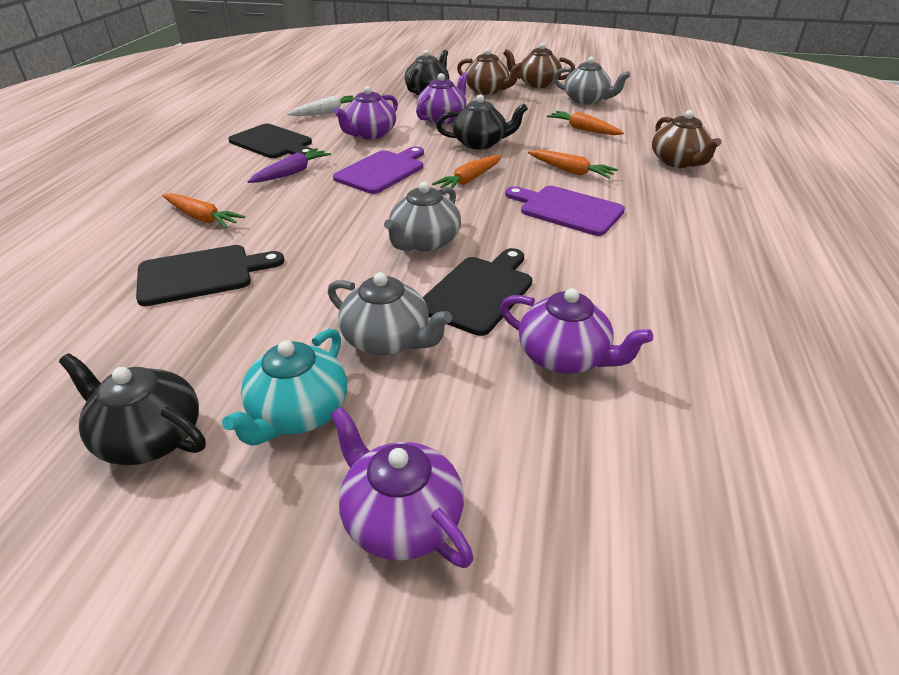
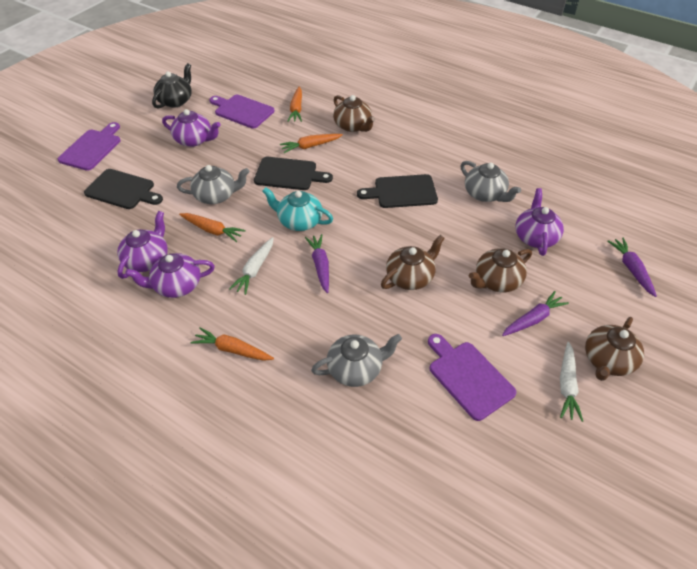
black teapot: [59,353,206,465] [405,50,449,95] [436,95,528,150] = 3 -> [152,63,192,109] = 1
brown teapot: [457,48,523,95] [503,43,575,88] [652,110,722,168] = 3 -> [333,95,376,132] [381,235,445,290] [469,249,532,292] [585,317,644,381] = 4
purple carrot: [247,148,331,183] = 1 -> [305,234,329,293] [502,291,569,336] [608,238,657,297] = 3
purple cutting board: [333,146,424,194] [505,186,625,236] = 2 -> [58,122,121,171] [209,95,275,128] [428,334,516,421] = 3
white carrot: [288,95,355,116] = 1 -> [229,237,273,295] [560,342,583,422] = 2

